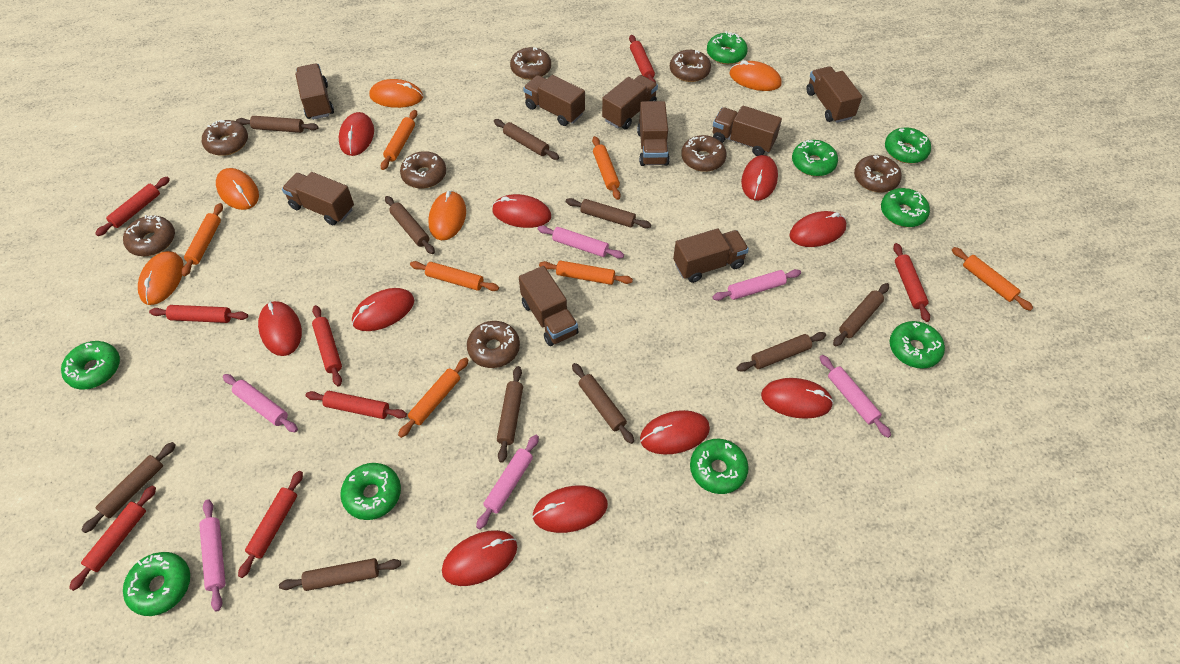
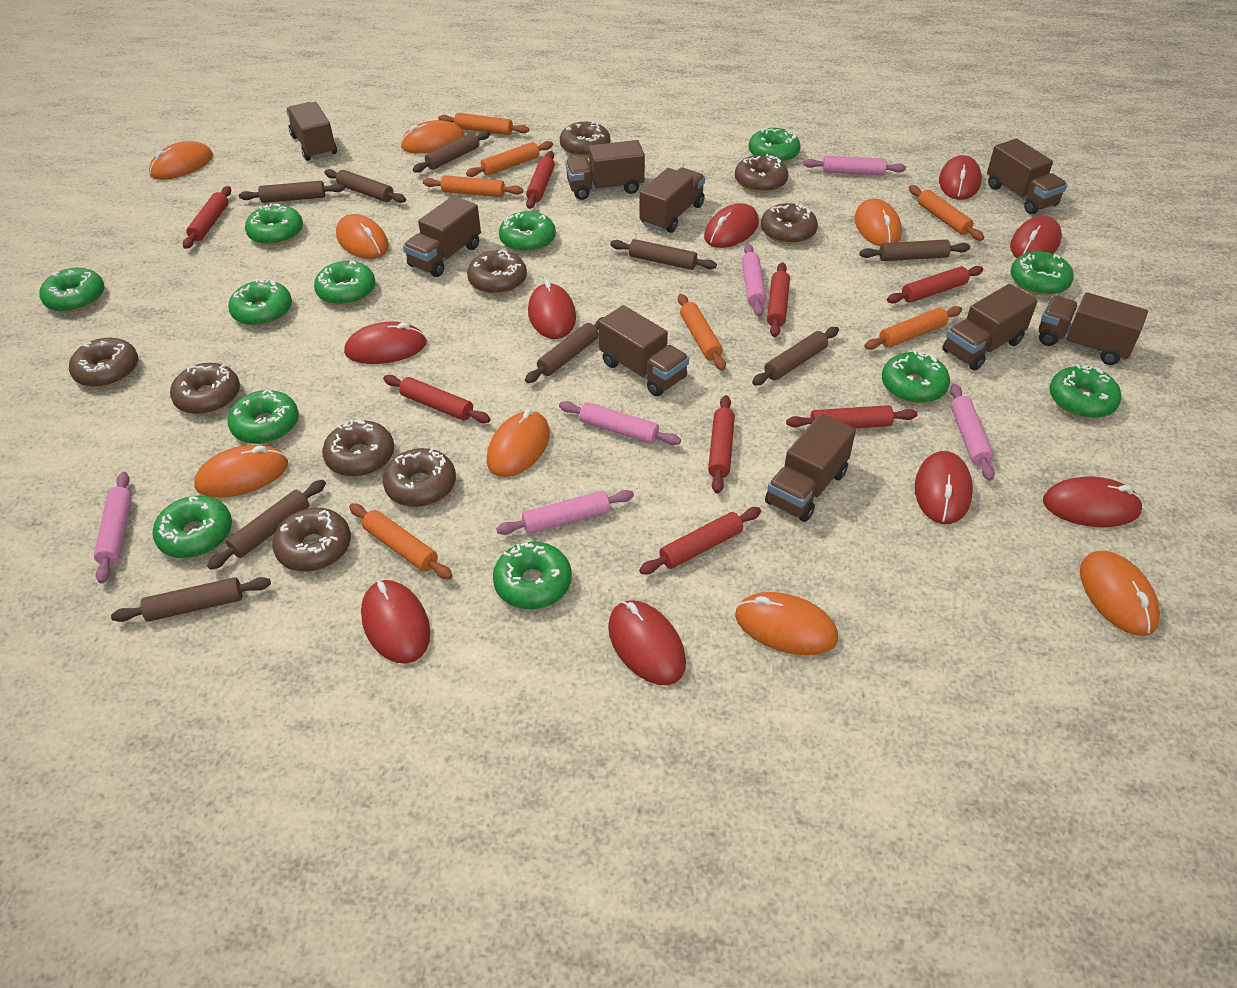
brown donut: [123,215,175,256] [202,120,248,156] [400,151,446,189] [467,321,520,368] [510,47,551,80] [670,50,711,82] [681,135,727,172] [854,155,902,192] = 8 -> [69,338,138,387] [170,363,240,415] [272,508,351,572] [322,420,394,477] [383,448,456,507] [467,250,527,294] [560,122,610,157] [735,154,788,193] [761,202,818,244] = 9
brown rolling pin: [81,442,176,533] [236,116,318,133] [279,558,401,591] [385,196,435,254] [494,119,559,160] [497,366,523,463] [566,198,651,228] [572,363,634,444] [737,332,826,372] [833,283,889,347] = 10 -> [111,577,271,622] [207,480,326,570] [239,181,345,203] [324,169,406,203] [413,130,491,173] [525,317,604,383] [610,239,717,270] [752,327,839,385] [859,240,970,261] = 9
green donut: [61,341,120,390] [123,552,190,616] [340,463,401,520] [690,439,749,494] [707,31,748,65] [792,140,838,176] [881,188,930,227] [885,127,931,163] [890,321,945,369] = 9 -> [40,268,105,313] [153,495,232,558] [227,390,299,444] [228,279,292,326] [245,203,303,245] [314,261,375,305] [493,542,572,609] [499,211,556,253] [749,128,801,163] [882,350,950,403] [1010,251,1074,296] [1050,364,1121,418] = 12
orange mouse: [138,251,184,305] [216,168,259,210] [370,79,423,108] [428,191,466,240] [729,60,782,91] = 5 -> [149,141,213,180] [194,445,288,498] [336,214,389,259] [400,120,465,154] [487,409,550,477] [735,592,838,655] [854,198,902,246] [1080,551,1160,636] = 8
red mouse: [258,301,302,356] [339,112,374,156] [352,288,414,331] [442,530,517,586] [492,194,551,228] [532,486,608,533] [640,410,710,455] [741,155,778,201] [761,378,834,419] [790,211,846,247] = 10 -> [344,322,427,364] [361,580,430,664] [528,280,576,339] [608,600,686,685] [704,203,759,248] [915,451,973,524] [939,155,982,200] [1010,216,1062,258] [1043,477,1143,527] = 9

